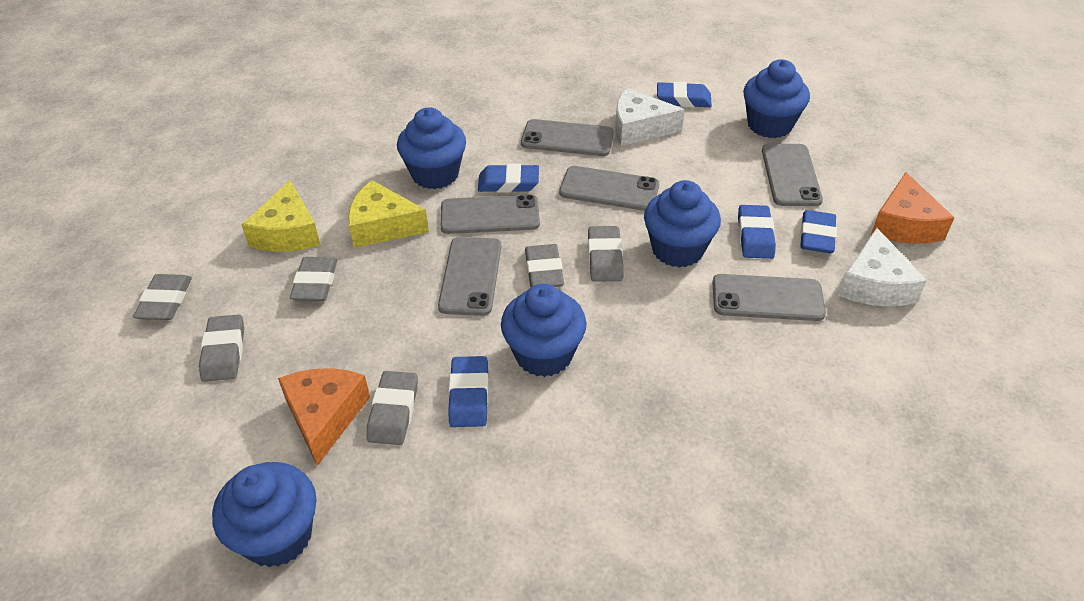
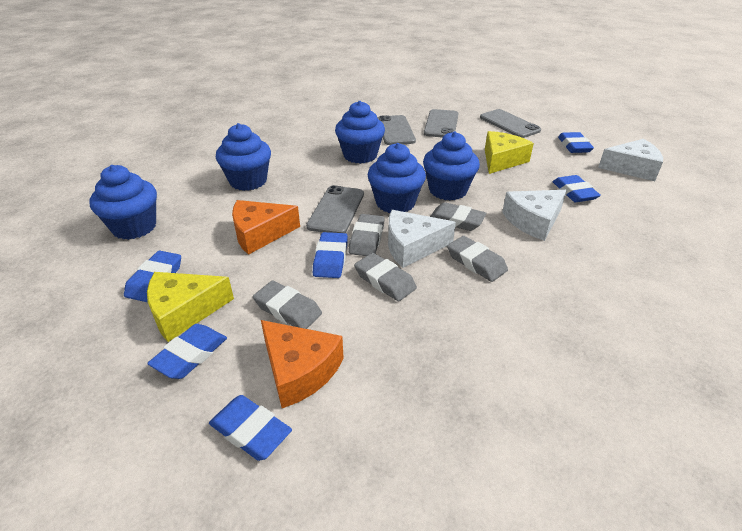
blue eraser: [448,356,489,427] [478,164,539,193] [657,82,712,108] [738,205,776,259] [800,210,837,253] = 5 -> [124,251,181,302] [147,324,227,379] [209,395,292,461] [313,232,348,278] [553,175,601,202] [558,132,594,153] = 6
grey eraser: [133,274,192,320] [199,314,244,382] [290,257,337,301] [367,371,418,445] [525,244,564,287] [588,226,624,282] = 6 -> [253,281,322,329] [348,214,385,256] [354,253,417,302] [430,202,487,231] [447,236,508,282] = 5
grey phone: [438,237,501,316] [441,194,540,234] [521,119,614,156] [559,166,659,211] [712,274,826,321] [762,144,823,206] = 6 -> [306,185,364,233] [378,115,416,145] [424,109,459,138] [480,109,541,138] = 4
white cheese: [615,88,685,146] [838,228,927,307] = 2 -> [388,210,456,268] [502,190,567,241] [598,139,663,181] = 3

